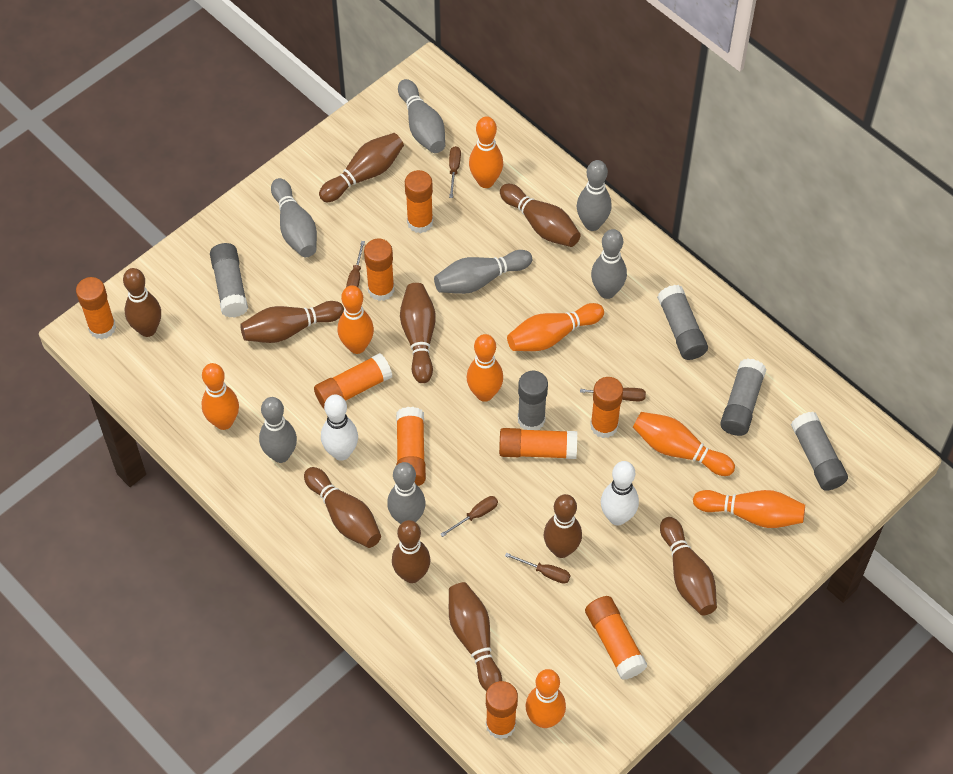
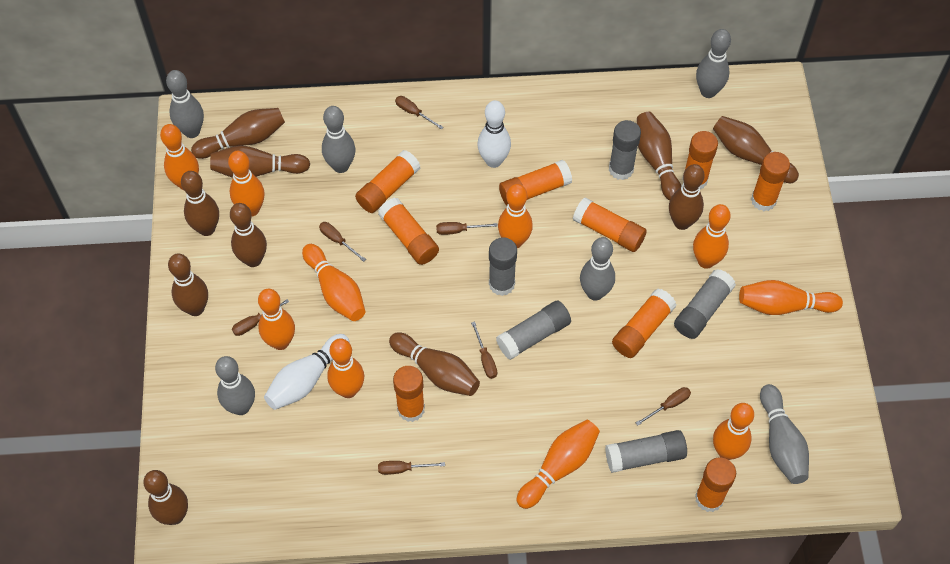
brown screwdriver: [346,241,365,287] [440,496,498,537] [449,146,461,198] [505,553,570,584] [580,388,646,401] = 5 -> [232,299,289,336] [319,222,366,262] [378,461,445,475] [395,96,443,130] [436,222,498,235] [471,322,497,379] [636,387,691,426] = 7
grey bowling pin: [259,397,297,463] [271,178,317,257] [387,462,426,524] [398,79,445,153] [434,250,532,294] [577,160,612,231] [591,229,627,299] = 7 -> [166,70,204,138] [215,356,255,415] [322,106,355,173] [580,237,615,301] [696,29,731,98] [760,384,809,484] = 6
orange bowling pin: [201,363,239,430] [338,285,374,354] [467,334,503,402] [469,116,503,188] [507,303,604,351] [526,669,566,728] [633,412,735,476] [693,490,805,528] = 8 -> [160,124,199,190] [228,151,265,216] [258,289,295,350] [302,244,365,321] [327,338,364,398] [498,184,533,248] [516,420,600,509] [693,204,731,269] [713,403,754,460] [739,280,843,315] = 10

